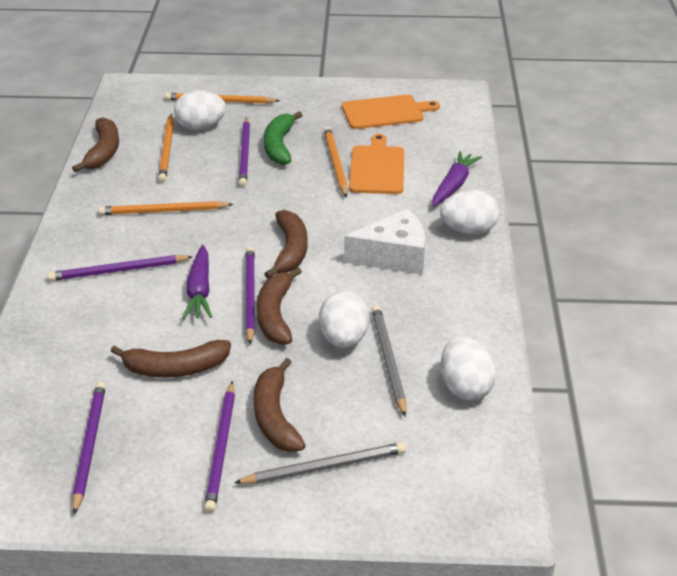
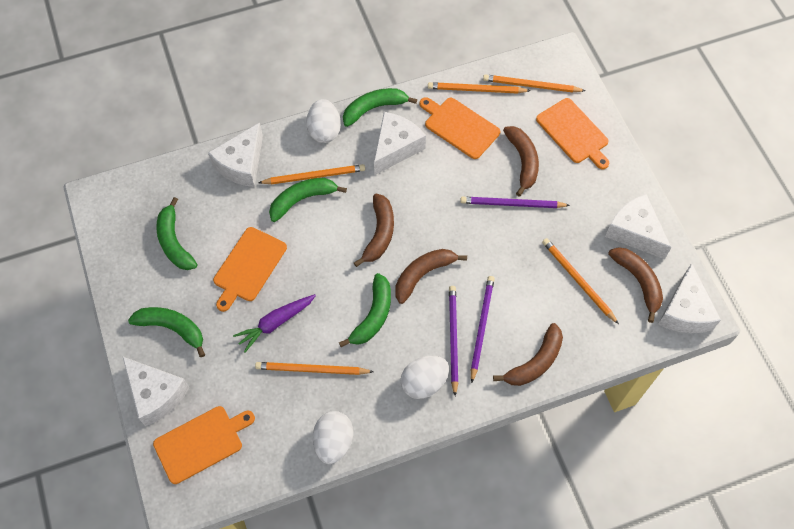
green banana: [264,111,302,165] = 1 -> [128,307,205,357] [156,197,197,270] [269,178,347,222] [339,273,391,347] [343,88,417,127] = 5
grey pencil: [234,442,406,484] [372,305,406,416] = 2 -> none = 0
orange cutting board: [342,95,440,129] [349,134,404,194] = 2 -> [153,406,255,484] [213,227,287,312] [419,97,500,159] [536,98,609,169] = 4
orange pencil: [98,201,234,215] [158,113,174,182] [165,93,280,104] [324,127,348,198] = 4 -> [255,362,374,375] [258,164,365,184] [428,82,530,94] [483,74,585,93] [542,238,619,324] = 5
purple carrot: [183,245,212,319] [433,151,482,206] = 2 -> [233,294,316,352] = 1
purple pencil: [47,255,192,281] [72,382,106,515] [204,381,235,513] [239,118,250,187] [245,247,255,344] = 5 -> [449,286,458,396] [461,197,570,208] [471,276,495,383] = 3
white cheese: [344,209,425,274] = 1 -> [122,356,190,426] [208,122,263,187] [374,112,426,175] [605,194,671,259] [658,263,721,333] = 5
white egg: [174,90,226,130] [319,291,369,348] [440,190,499,235] [441,337,496,400] = 4 -> [306,99,341,143] [313,411,353,464] [400,356,449,399] = 3

